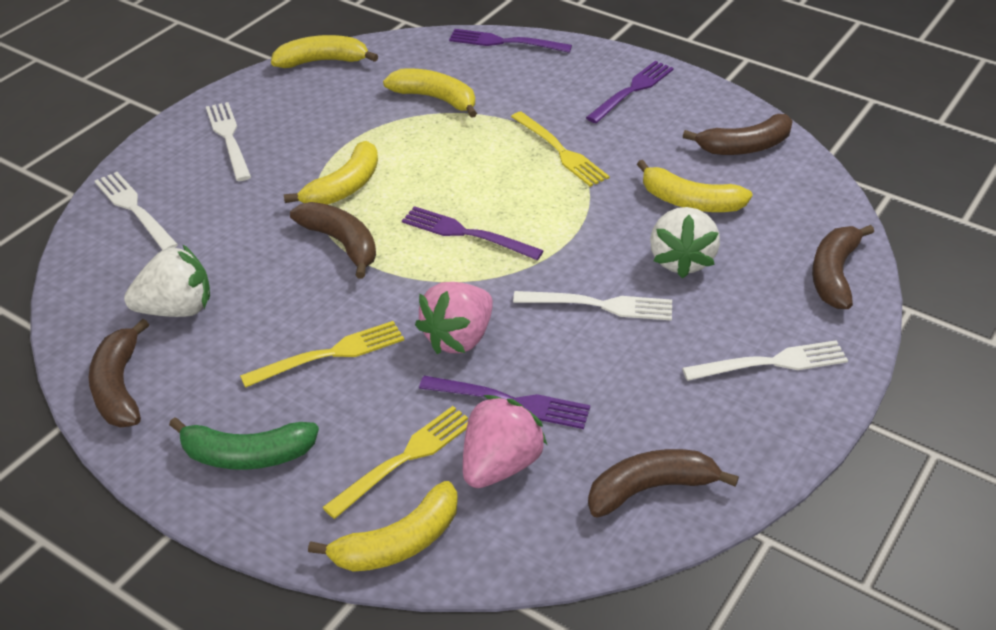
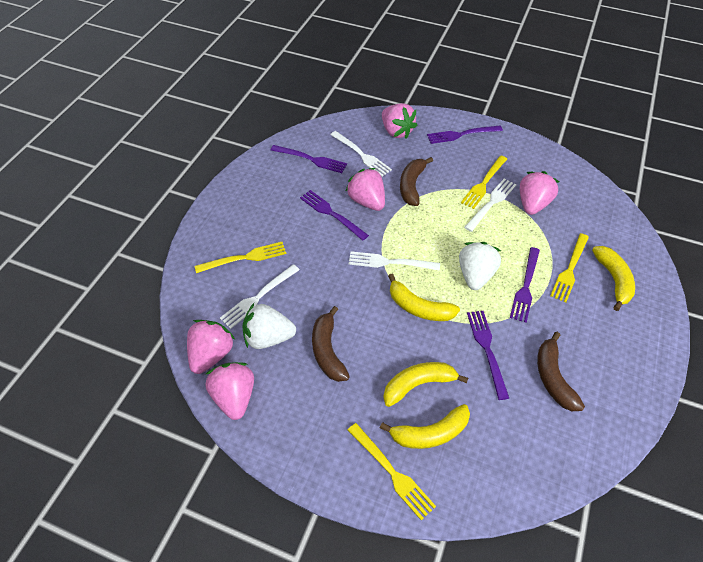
brown banana: [89,319,149,427] [290,202,376,279] [588,449,739,518] [683,114,793,155] [812,225,874,309] = 5 -> [312,306,350,382] [400,157,433,206] [537,332,585,411] = 3
green banana: [169,417,319,470] = 1 -> none = 0
pink strawberry: [415,282,493,354] [463,395,547,488] = 2 -> [187,320,235,374] [205,362,254,420] [345,168,385,211] [382,103,417,139] [520,171,559,215] = 5
purple fork: [402,206,544,260] [419,376,590,429] [449,29,572,53] [586,61,674,123] = 4 -> [271,145,347,173] [300,190,369,241] [427,126,503,144] [467,311,509,400] [510,247,540,323] = 5
yellow banana: [271,35,378,68] [284,141,378,205] [308,481,458,572] [383,68,477,118] [637,160,753,212] = 5 -> [380,404,470,449] [383,362,468,407] [388,274,460,321] [592,246,635,311] = 4
yellow fork: [240,321,404,388] [322,406,468,519] [511,112,610,187] = 3 -> [194,242,286,273] [348,423,436,520] [461,156,507,209] [550,233,589,302] = 4

